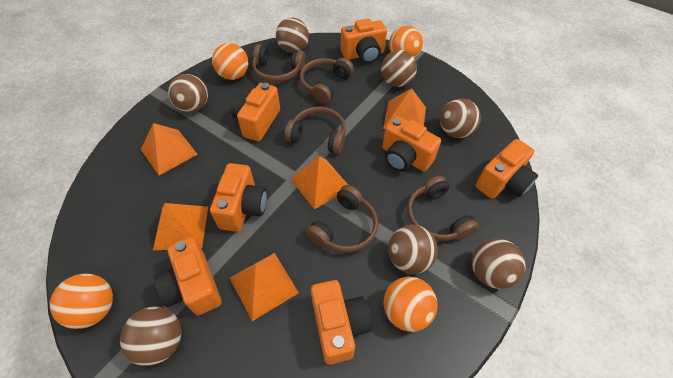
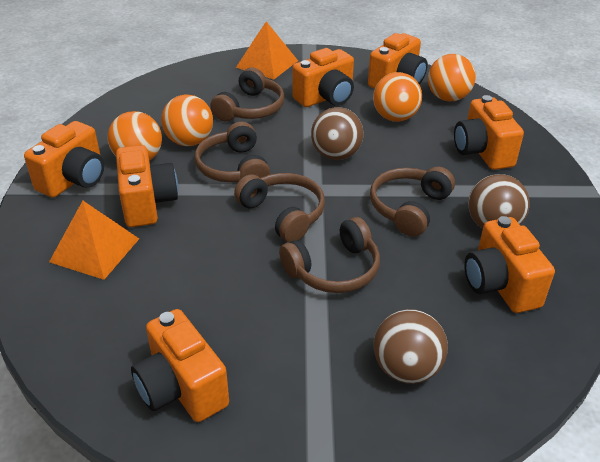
brown ball: [120,306,181,366] [168,74,208,113] [276,18,309,53] [381,50,417,87] [388,225,438,274] [440,98,481,138] [472,238,525,289] = 7 -> [311,107,363,160] [374,309,448,384] [468,174,530,229] = 3
orange pyramid: [141,123,198,175] [153,203,208,250] [230,253,299,321] [291,156,348,209] [383,88,426,129] = 5 -> [49,201,139,280] [236,21,298,80] = 2

